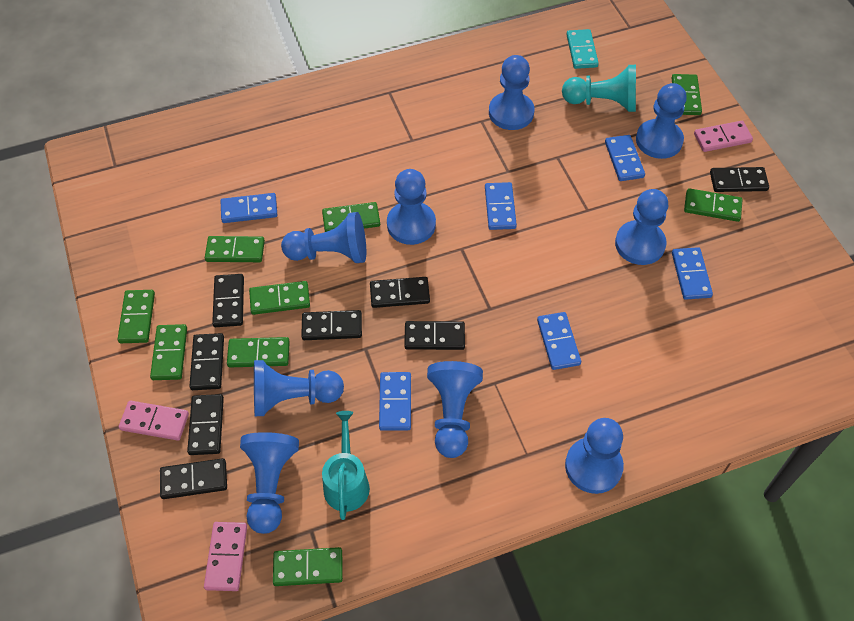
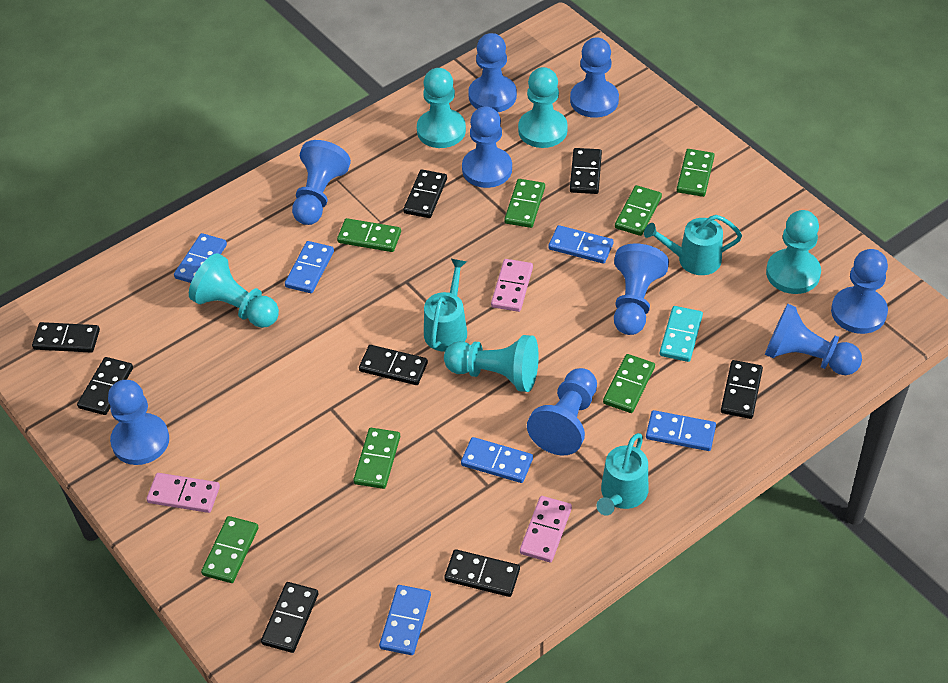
green domino: [118,290,155,343] [150,324,187,380] [205,236,265,262] [227,337,290,367] [249,281,310,315] [273,547,343,586] [322,202,380,232] [672,74,702,115] [684,188,743,222] = 9 -> [201,516,259,583] [337,218,401,252] [353,428,400,489] [504,179,545,228] [603,354,655,413] [615,185,662,236] [677,149,715,197] = 7
turquoise pawn: [562,65,636,112] = 1 -> [189,253,279,328] [417,68,466,148] [444,335,539,392] [518,67,568,148] [766,210,821,294] = 5
turquoise watering can: [322,411,370,520] = 1 -> [424,259,467,352] [596,433,648,516] [644,215,742,275] = 3

